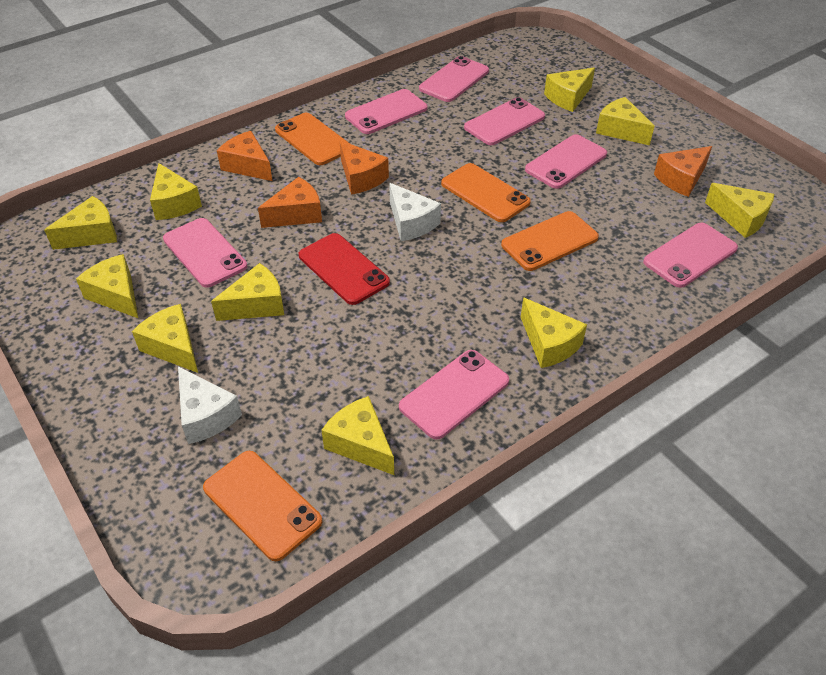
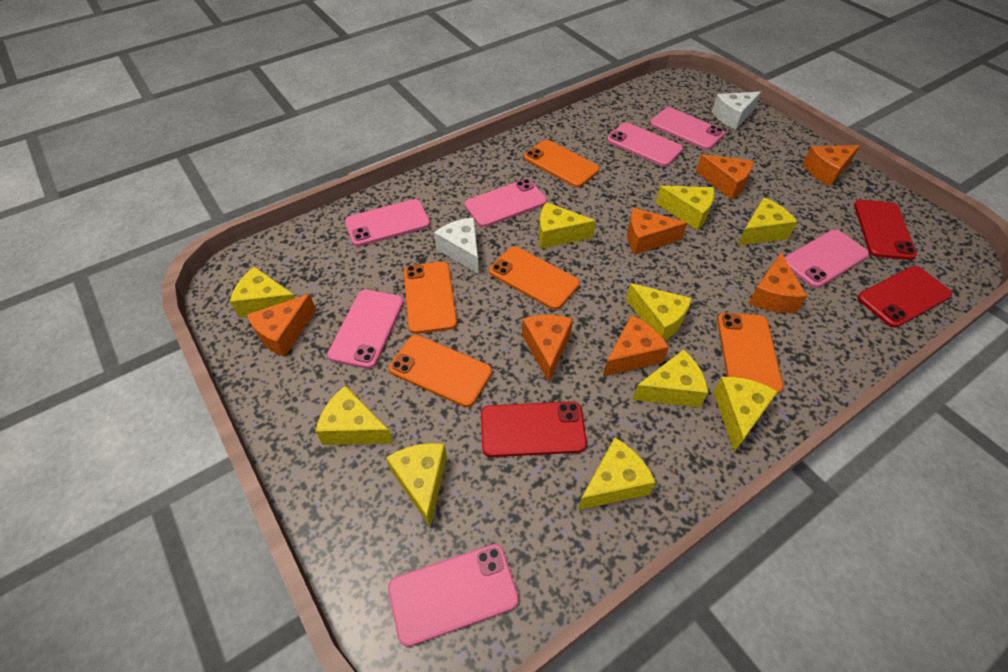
orange cheese: [217,131,273,181] [258,177,322,228] [340,140,389,195] [654,146,712,197] = 4 -> [247,294,316,357] [522,315,573,382] [603,315,669,376] [627,207,687,255] [696,154,753,199] [748,252,807,313] [803,145,860,186] = 7
orange phone: [203,451,322,561] [275,113,350,165] [441,163,531,222] [501,211,599,271] = 4 -> [389,335,492,407] [404,262,457,334] [489,246,580,310] [524,140,600,187] [717,313,783,394] = 5
red phone: [299,233,390,305] = 1 -> [481,401,587,457] [854,200,917,260] [858,266,952,328] = 3

